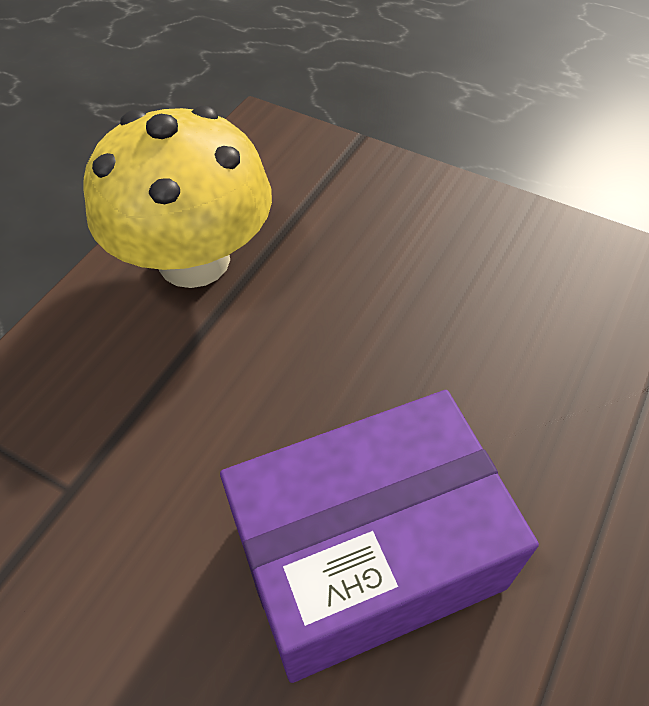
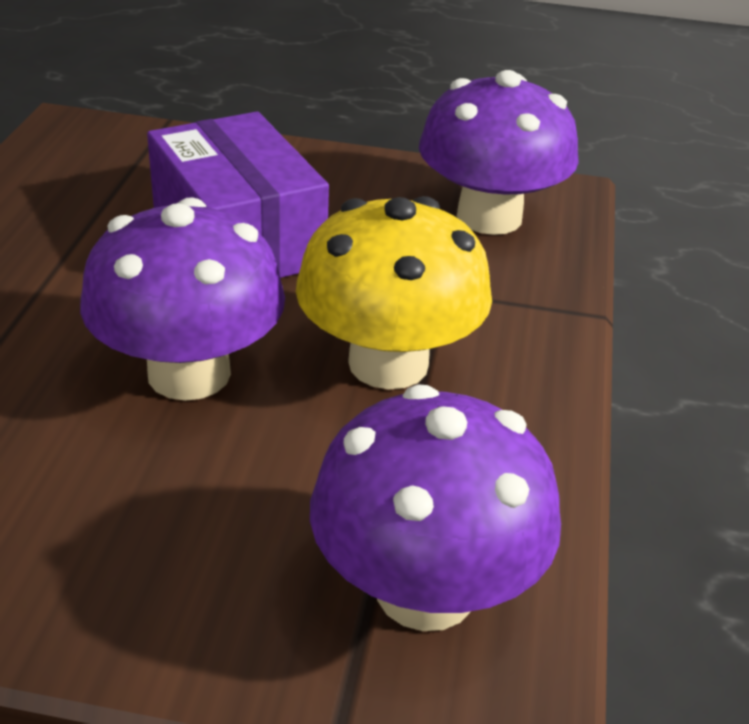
purple mushroom: none = 0 -> [80,197,285,401] [310,384,561,631] [419,70,579,235] = 3

